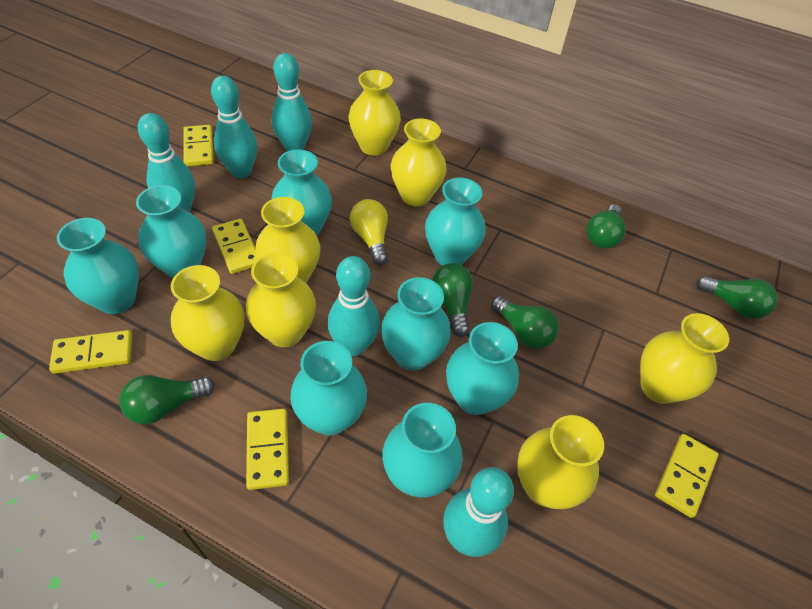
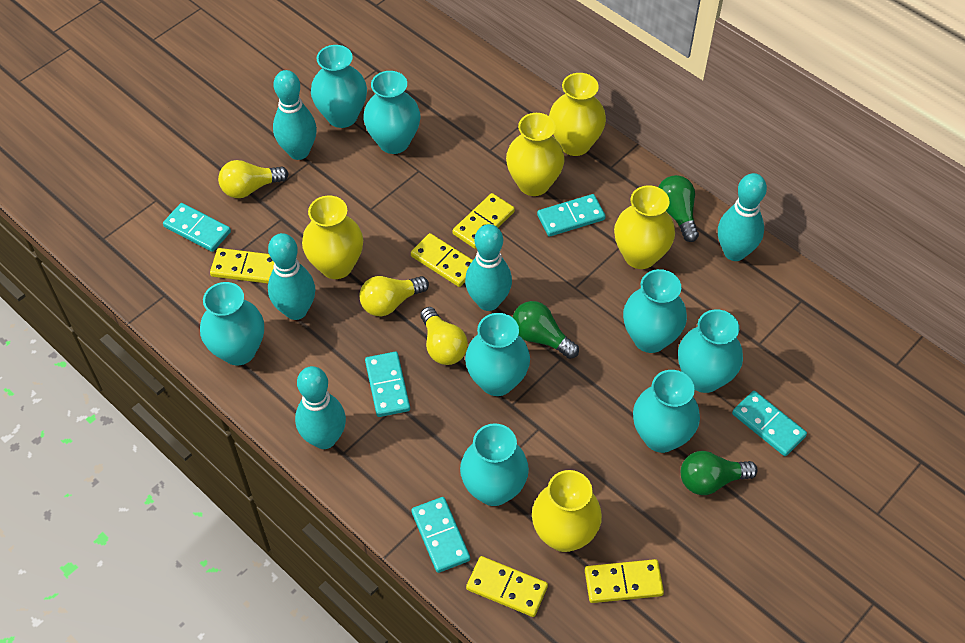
green light bulb: [119,375,215,424] [432,263,473,337] [491,296,559,349] [586,204,626,249] [696,276,778,319] = 5 -> [513,301,579,359] [658,175,699,242] [681,451,758,495] = 3
turquoise domino: none = 0 -> [163,203,231,252] [365,352,410,417] [411,497,470,573] [537,194,606,237] [732,391,807,456] = 5
yellow light bulb: [350,199,388,265] = 1 -> [218,160,289,198] [359,276,429,317] [420,307,468,365] = 3
yellow vase: [171,265,244,361] [246,253,316,347] [255,197,320,283] [348,70,401,156] [390,118,446,206] [517,415,604,509] [640,313,729,404] = 7 -> [302,196,363,279] [506,113,565,196] [532,470,602,552] [549,73,606,156] [614,185,675,269] = 5

